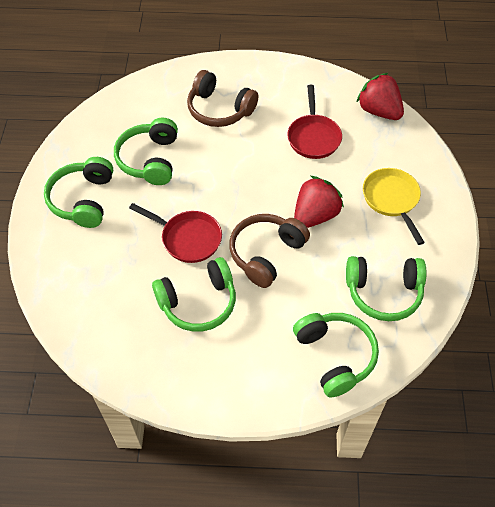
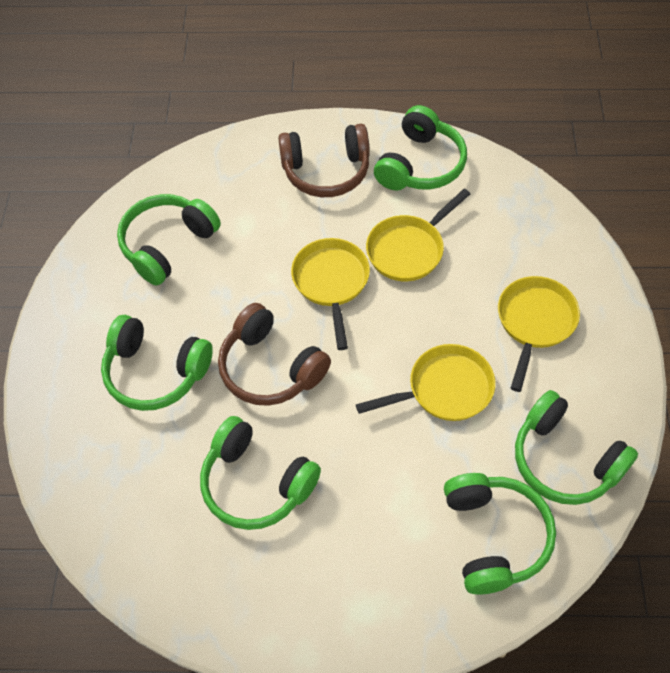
green headphones: [44,157,113,228] [114,118,178,185] [152,257,236,332] [293,313,379,398] [346,256,426,321] = 5 -> [101,315,213,411] [117,194,221,286] [200,416,321,530] [374,105,467,190] [444,473,556,595] [515,390,638,505] = 6
red pan: [129,203,222,263] [288,85,342,159] = 2 -> none = 0
red strawberry: [294,176,344,228] [356,73,404,120] = 2 -> none = 0
yellow pan: [363,168,425,245] = 1 -> [291,238,370,350] [356,344,495,421] [366,189,470,281] [498,276,580,392] = 4

